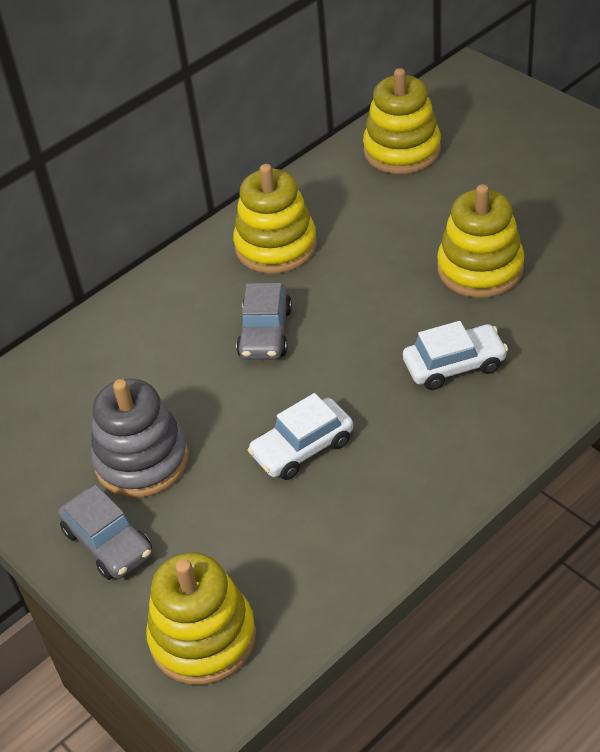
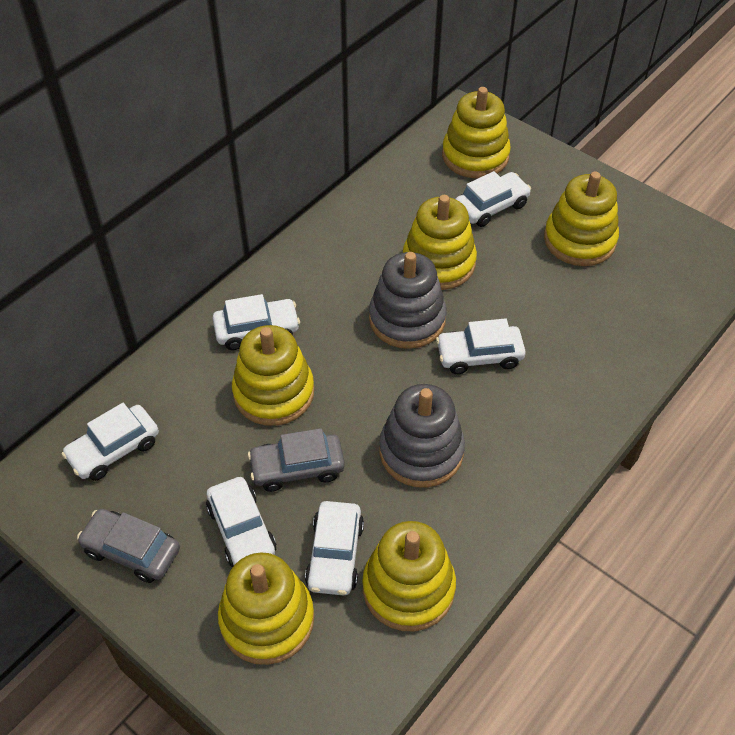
grey stacking toy: [91,379,189,498] = 1 -> [369,252,447,349] [379,384,465,488] = 2
white car: [248,393,353,480] [403,321,508,390] = 2 -> [62,403,159,481] [206,477,276,567] [213,294,300,350] [305,501,364,595] [436,318,526,374] [456,171,531,227] = 6
yellow stacking toy: [146,552,256,685] [233,164,317,274] [363,68,441,174] [437,184,524,298] = 4 -> [218,553,314,665] [232,325,314,426] [362,521,456,631] [403,195,477,290] [442,87,511,178] [544,172,619,266] = 6

